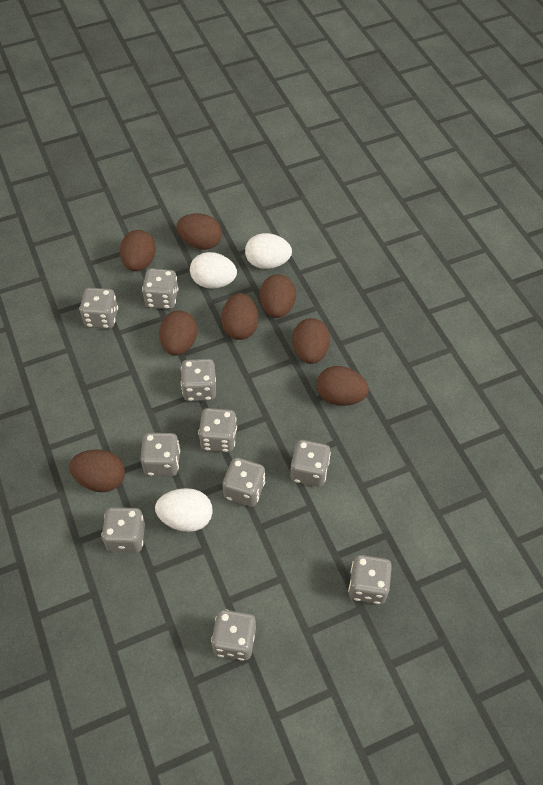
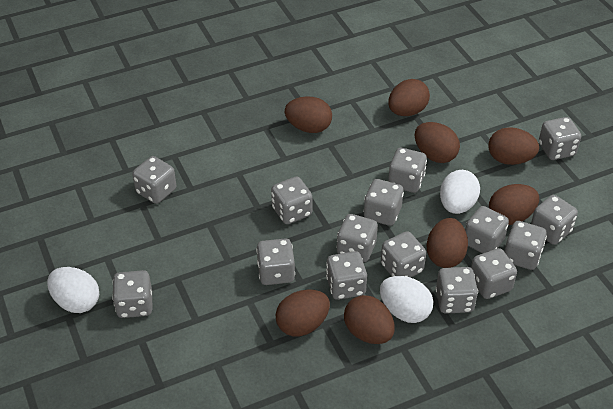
grey dice: [80,288,118,329] [102,507,145,553] [140,433,180,476] [142,268,179,309] [181,359,216,401] [198,408,237,452] [211,610,256,661] [222,458,265,507] [290,440,331,487] [348,555,392,604] = 10 -> [112,270,152,318] [132,156,176,204] [256,238,295,285] [271,176,312,224] [326,251,367,300] [337,214,378,262] [364,179,404,226] [381,231,426,278] [388,148,427,193] [435,267,478,314] [465,206,509,253] [471,248,517,299] [504,221,547,270] [531,195,578,245] [539,117,581,160] = 15

